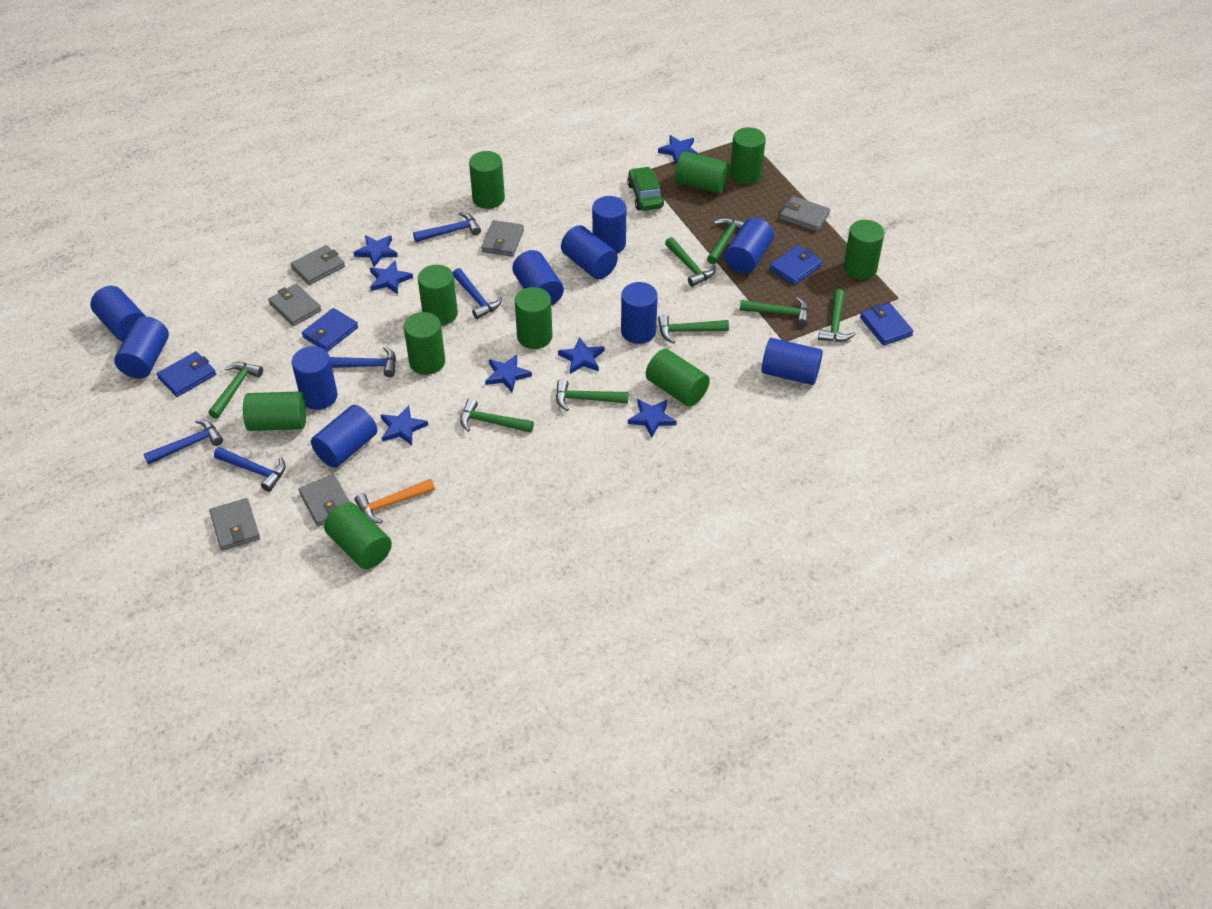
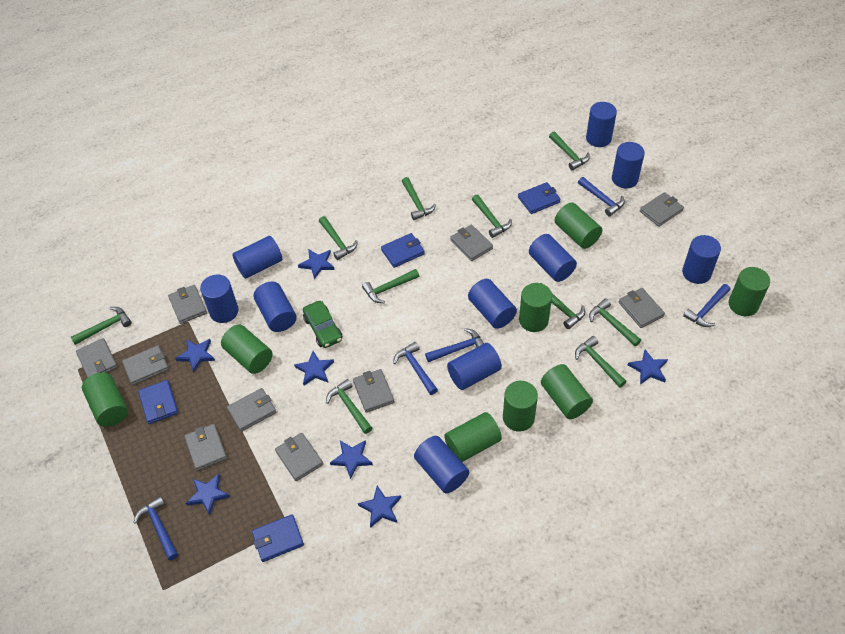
green cylinder: [243,391,306,431] [324,502,392,569] [404,312,445,375] [418,265,458,326] [469,151,505,209] [515,287,553,349] [646,349,710,407] [675,151,729,194] [730,127,766,184] [843,220,884,279] = 10 -> [82,372,128,427] [221,324,273,374] [444,412,502,462] [503,381,538,432] [519,283,552,332] [541,364,593,419] [555,202,602,249] [729,267,770,316] = 8
green hammer: [208,362,263,419] [460,398,534,433] [556,379,629,411] [658,314,729,343] [665,237,716,287] [707,218,744,264] [740,297,809,326] [818,289,856,342] = 8 -> [71,307,132,345] [319,216,358,260] [326,379,372,434] [362,269,419,303] [402,177,436,220] [472,194,512,238] [541,283,585,329] [549,131,590,170] [575,336,627,388] [589,299,641,346] = 10
grey wallet: [209,498,260,551] [268,284,322,326] [291,245,345,285] [298,474,350,527] [481,220,524,257] [780,196,830,232] = 6 -> [76,338,118,378] [122,346,169,385] [168,285,207,324] [184,424,227,471] [227,388,276,432] [275,433,323,481] [353,369,394,413] [450,225,493,261] [619,288,665,328] [640,192,684,227] = 10
orange hammer: [355,479,435,524] = 1 -> none = 0

